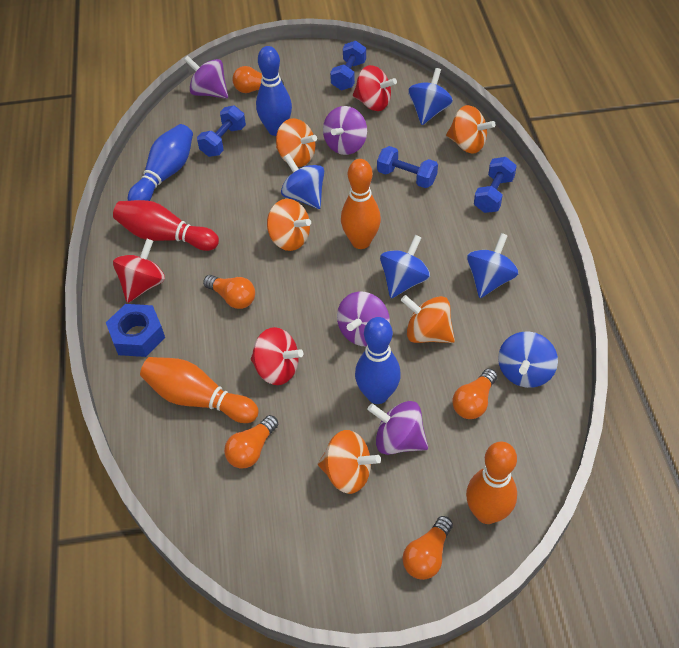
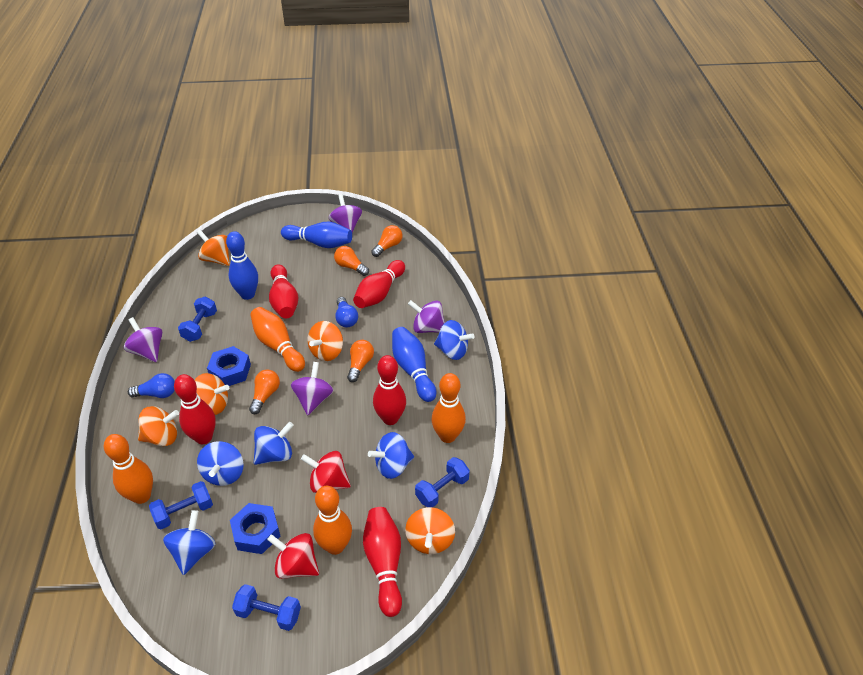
blue light bulb: none = 0 -> [128,373,175,398] [335,297,358,327] = 2
blue nut: [106,304,165,357] = 1 -> [207,346,251,386] [230,503,281,554] = 2
orange bowling pin: [140,357,259,423] [341,159,381,249] [466,442,517,524] = 3 -> [104,434,153,504] [250,307,305,372] [313,486,352,555] [431,373,466,443] = 4
orange light bulb: [203,275,255,309] [224,415,278,469] [232,66,284,93] [403,516,453,580] [452,368,497,419] = 5 -> [249,369,280,414] [334,246,369,276] [347,340,374,382] [371,225,403,257] = 4
red bowling pin: [113,200,219,251] = 1 -> [174,374,216,444] [269,264,298,318] [353,260,405,308] [363,507,402,617] [373,355,406,425] = 5
red spinning top: [113,239,165,303] [251,327,303,385] [353,65,397,111] = 3 -> [267,533,319,579] [301,451,351,493] = 2

